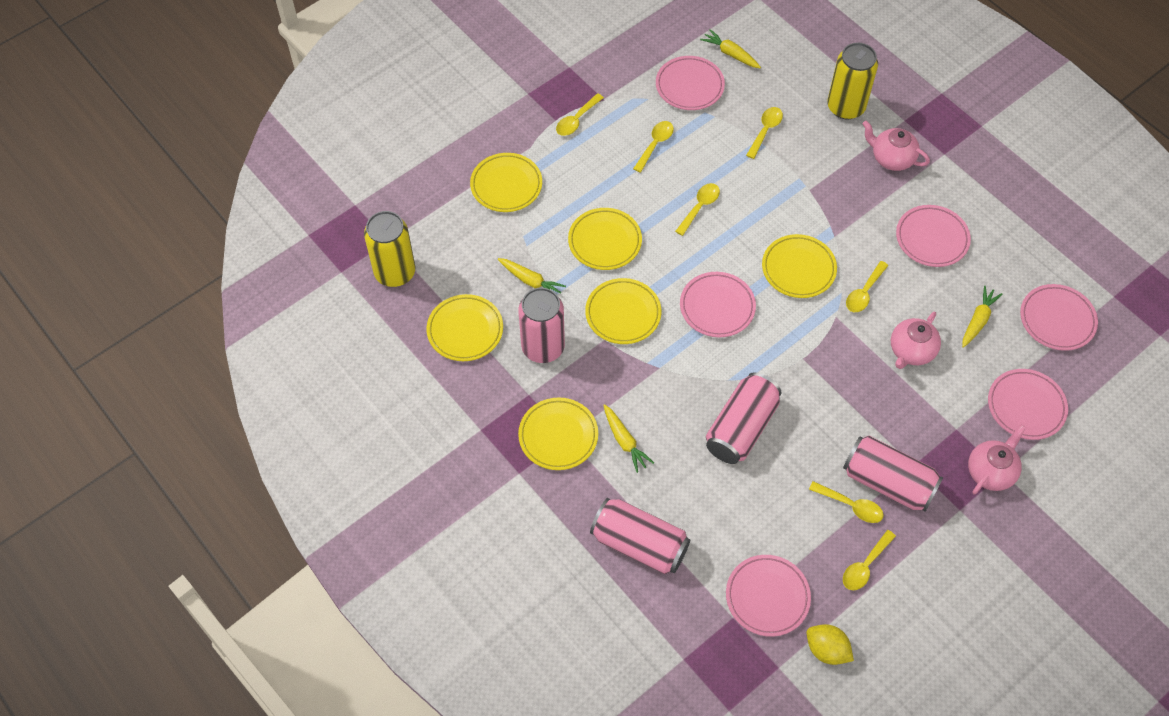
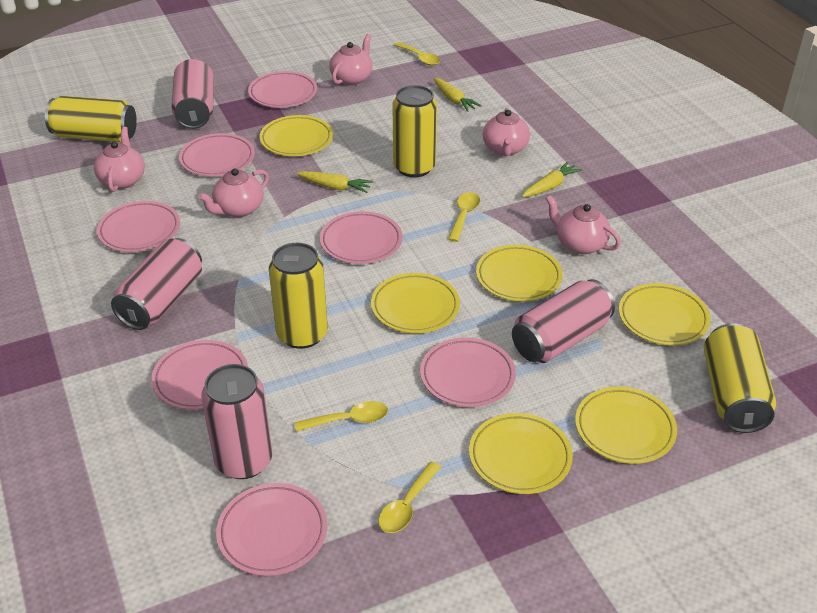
pink plate: [656,56,725,110] [680,272,756,337] [726,555,811,637] [896,205,971,267] [988,369,1068,440] [1020,284,1098,351] = 6 -> [97,201,180,252] [151,340,248,410] [179,133,255,177] [216,483,327,576] [248,71,317,108] [320,211,403,264] [420,337,516,407] = 7
pink teapot: [862,121,930,171] [891,312,941,369] [968,425,1026,495] = 3 -> [94,127,145,192] [198,168,269,217] [330,34,373,85] [483,108,530,156] [545,195,621,254] = 5
yellow can: [364,211,415,287] [827,43,878,120] = 2 -> [45,96,137,142] [269,243,328,349] [392,85,437,177] [704,323,776,433] = 4
yellow carrot: [498,258,566,294] [603,404,654,473] [700,29,761,68] [962,286,1002,348] = 4 -> [297,171,373,193] [433,78,482,112] [522,161,582,197] = 3
yellow lemon: [806,624,854,665] = 1 -> none = 0
yellow spoon: [556,93,604,136] [633,121,674,173] [675,183,720,236] [746,107,783,159] [809,481,884,523] [843,530,896,590] [846,261,889,312] = 7 -> [294,401,388,432] [378,462,441,533] [394,42,440,66] [448,192,480,242] = 4

